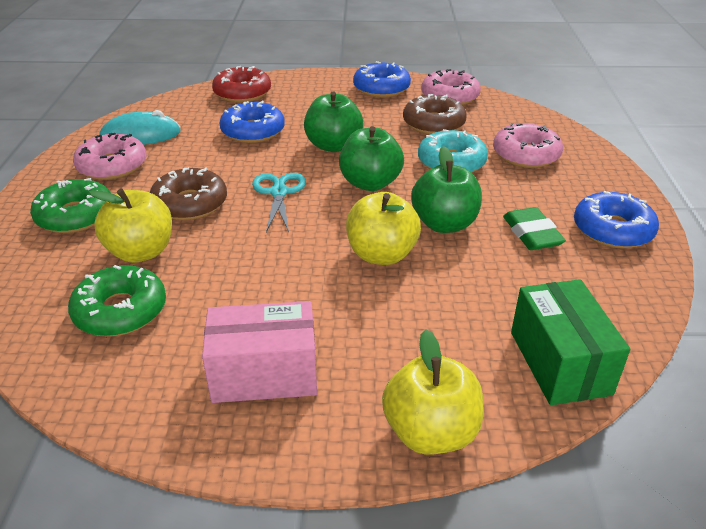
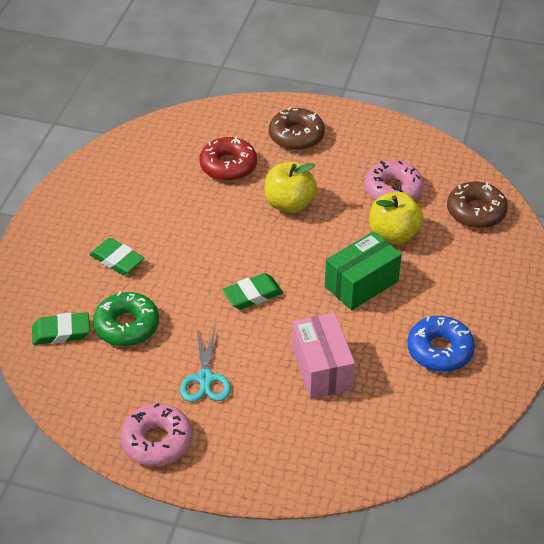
blue donut: [219,100,285,143] [353,61,411,98] [574,191,659,249] = 3 -> [407,316,475,372] = 1
green apple: [304,92,363,152] [339,126,404,191] [411,146,482,233] = 3 -> none = 0
green donut: [30,178,111,233] [68,265,166,337] = 2 -> [93,292,159,346] = 1
green eraser: [503,207,566,250] = 1 -> [32,312,90,345] [89,238,144,275] [222,273,283,309] = 3
pink donut: [73,133,146,180] [421,69,481,105] [493,123,563,168] = 3 -> [120,403,192,466] [365,160,424,201] = 2
turquoise donut: [418,129,488,173] = 1 -> none = 0
turquoise mouse: [100,110,181,145] = 1 -> none = 0
yellow apple: [89,189,172,263] [346,192,421,265] [382,330,483,455] = 3 -> [265,162,317,213] [369,192,424,244] = 2

